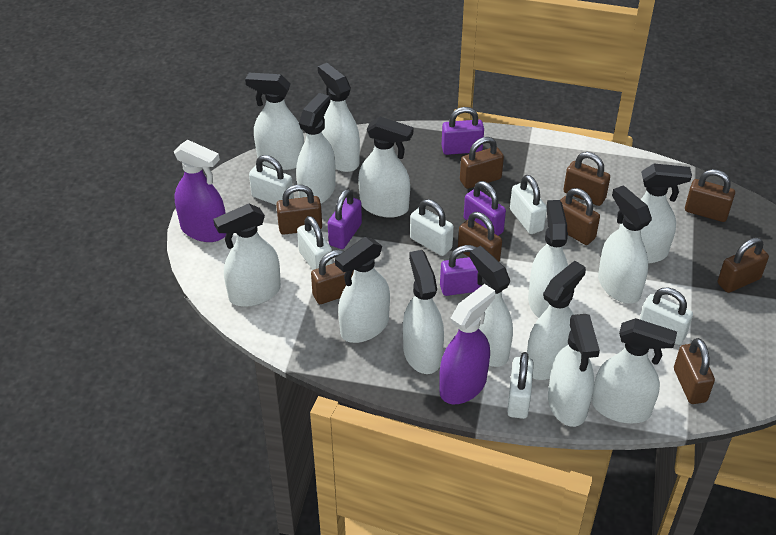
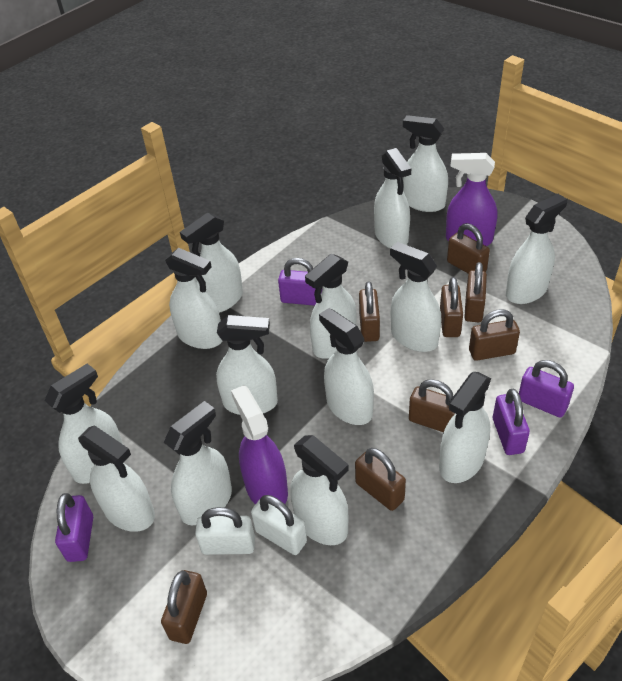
brown padlock: [276,185,322,235] [311,250,354,304] [458,212,502,262] [460,137,504,189] [560,188,600,245] [564,152,610,206] [674,338,715,404] [685,169,735,222] [718,237,769,293] = 9 -> [161,570,207,644] [355,448,406,511] [359,281,380,342] [409,379,455,432] [440,277,463,337] [447,223,490,274] [464,262,487,322] [469,309,520,361] = 8
white padlock: [249,155,294,205] [297,216,333,270] [410,199,454,256] [507,352,534,419] [510,175,547,234] [640,287,693,345] = 6 -> [195,507,255,555] [251,495,307,555] = 2

